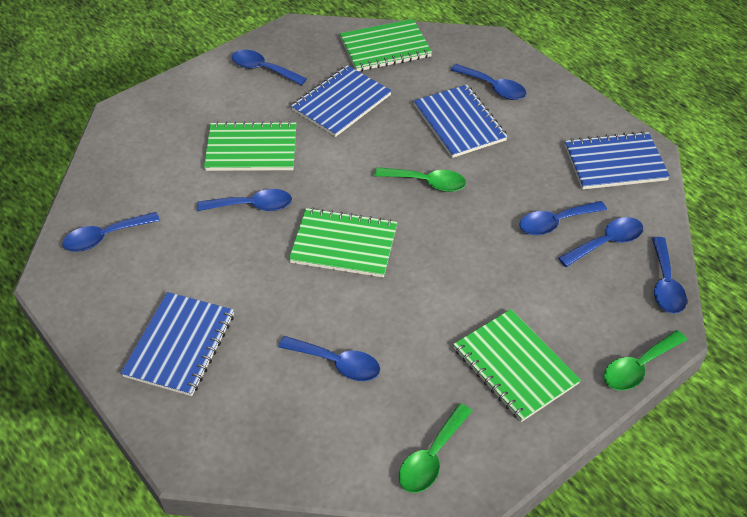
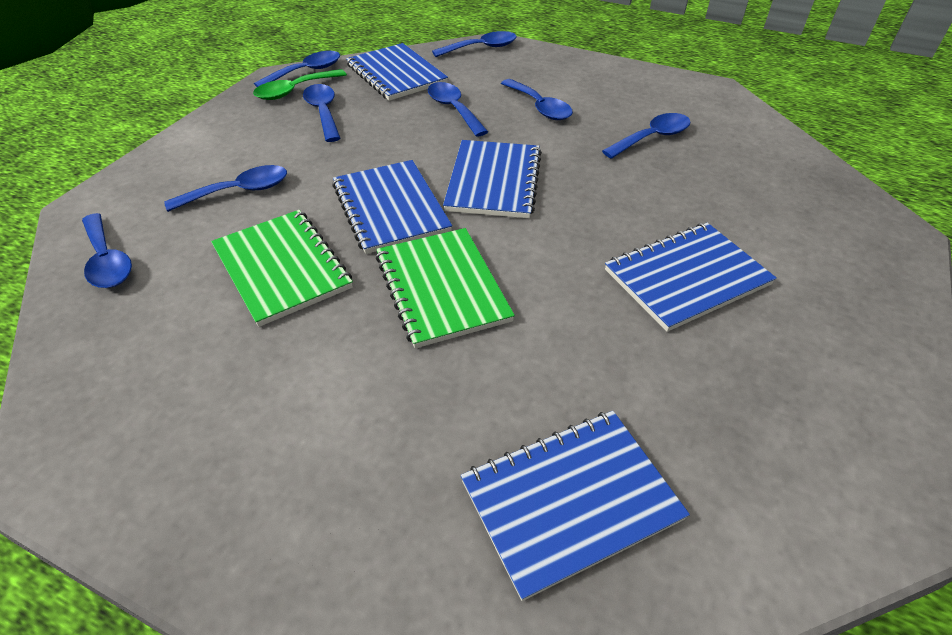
blue notebook: [121,292,234,396] [291,65,392,137] [414,85,508,158] [565,131,670,190] = 4 -> [332,160,452,254] [346,43,448,101] [443,140,542,218] [461,411,690,601] [605,223,776,332] = 5
green notebook: [204,121,296,171] [289,208,397,278] [340,19,432,71] [453,309,581,422] = 4 -> [211,210,353,327] [376,228,515,348] = 2
green spoon: [374,167,466,192] [399,403,472,493] [604,330,687,390] = 3 -> [253,69,347,100] = 1

